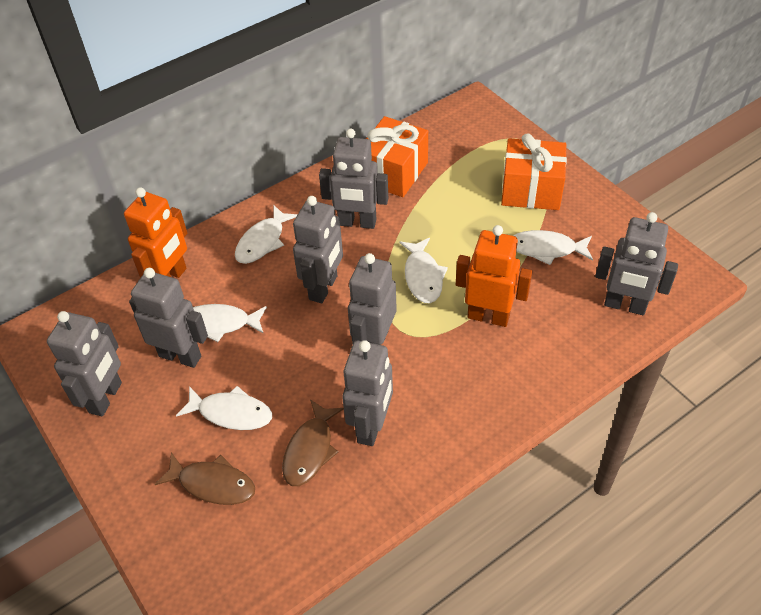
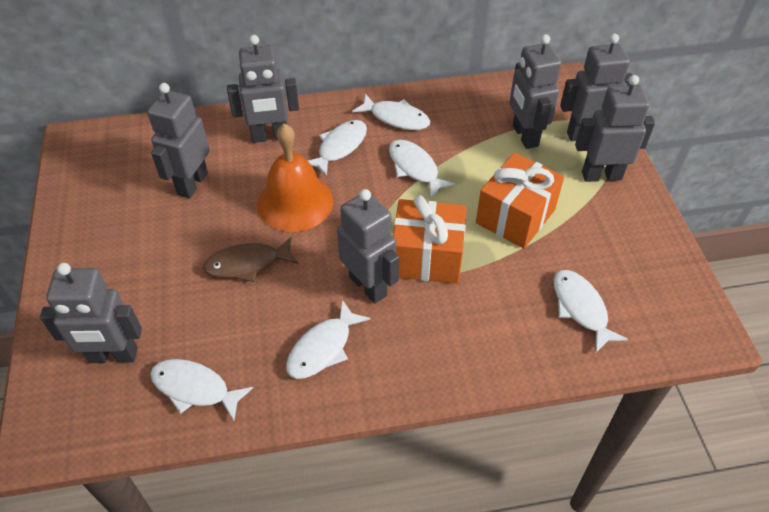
brown fish: [155,452,255,505] [282,399,344,486] = 2 -> [203,237,298,282] = 1
orange bell: none = 0 -> [257,124,333,232] = 1
orange robot: [124,187,187,278] [456,225,532,327] = 2 -> none = 0
white fish: [176,386,272,430] [193,304,267,342] [235,205,297,264] [399,238,448,303] [514,230,593,265] = 5 -> [150,359,253,421] [286,300,370,379] [308,120,367,177] [352,94,430,130] [389,140,456,199] [554,270,628,353] = 6

